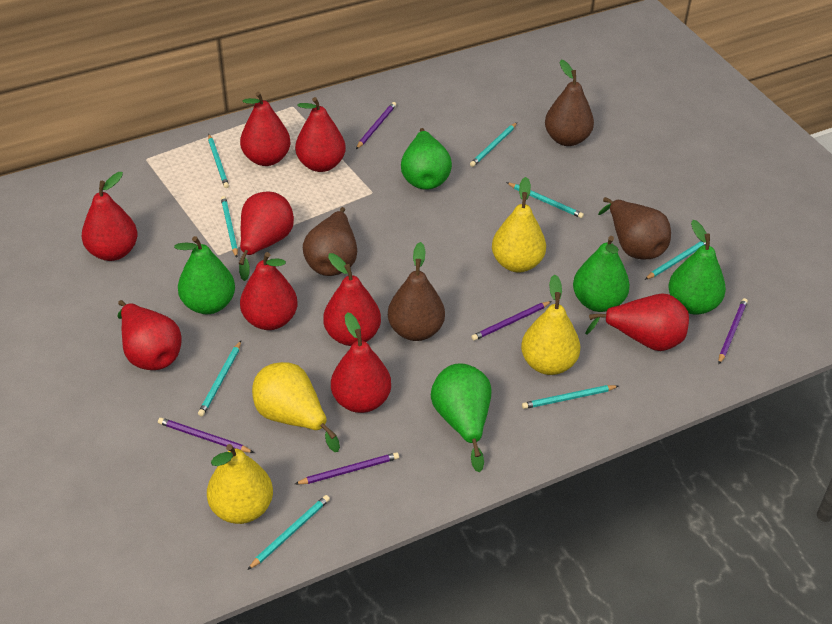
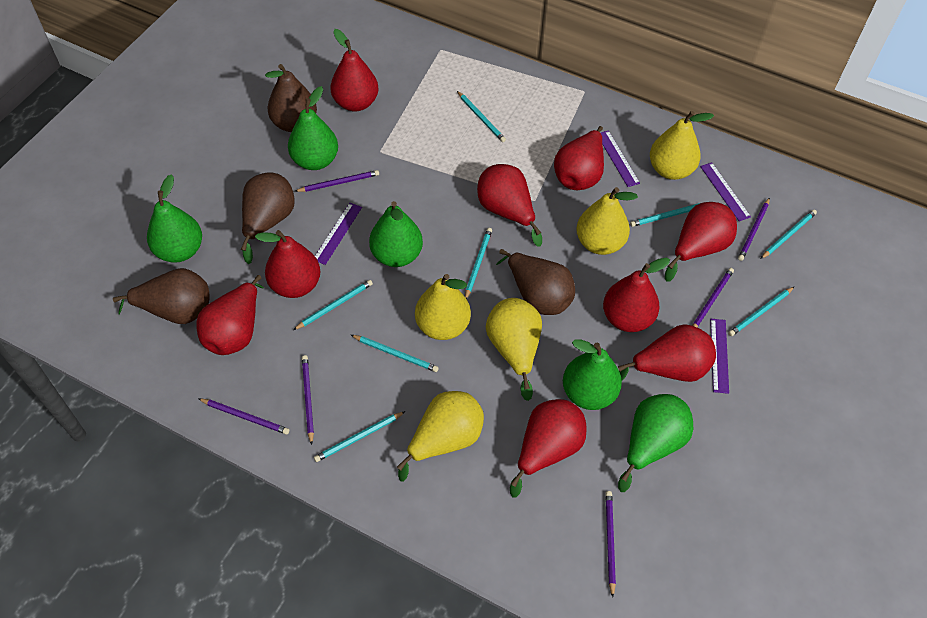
purple pencil: [158,418,254,453] [295,452,399,484] [356,102,396,149] [471,301,552,341] [718,298,748,364] = 5 -> [198,398,289,435] [294,170,379,192] [302,355,314,445] [606,491,616,598] [692,268,734,328] [738,197,770,261] = 6
purple ruler: none = 0 -> [315,203,362,265] [601,130,640,187] [700,162,751,221] [710,319,729,394] = 4
yellow pear: [207,444,273,524] [252,362,340,452] [492,177,546,272] [521,274,580,375] = 4 -> [397,391,484,482] [415,274,471,340] [486,298,542,401] [576,187,638,255] [650,111,714,180] = 5

